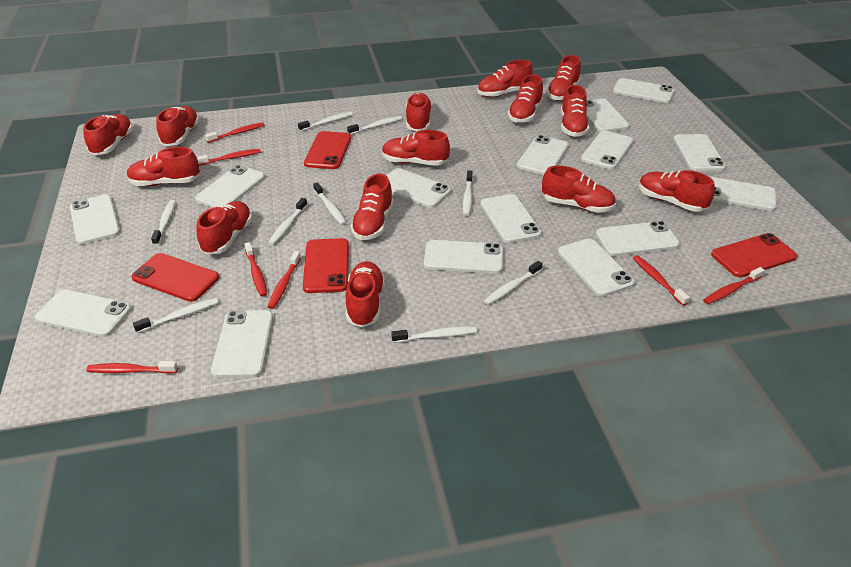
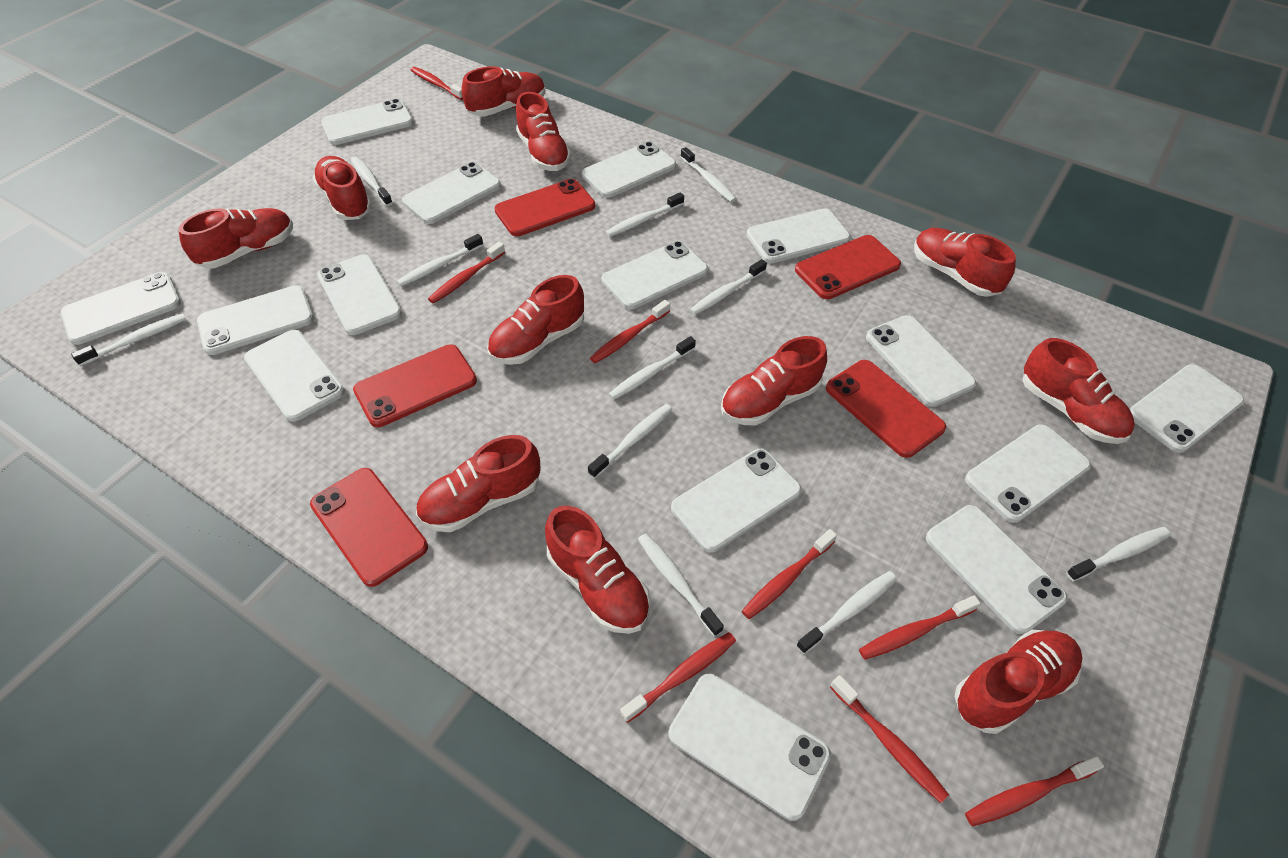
red phone: [131,253,219,302] [303,238,349,293] [304,131,351,169] [711,233,798,277] = 4 -> [310,468,428,587] [353,344,477,427] [494,179,595,236] [795,235,901,299] [826,360,946,458] = 5
red shoe: [83,114,133,155] [127,147,200,186] [156,106,200,146] [196,201,252,255] [346,261,385,327] [351,174,393,240] [382,130,450,166] [406,93,432,131] [477,60,533,97] [507,74,543,123] [542,166,616,213] [546,55,581,101] [561,85,589,137] [639,170,715,212] = 14 -> [178,208,293,268] [312,156,372,220] [416,435,541,532] [462,66,546,117] [487,275,584,365] [516,92,571,171] [545,506,651,634] [721,336,827,426] [914,228,1016,297] [955,630,1082,734] [1022,338,1135,444] = 11
red toothbrush: [86,361,178,374] [197,149,261,166] [205,122,265,143] [244,242,267,297] [267,251,301,309] [633,255,690,306] [703,267,765,304] = 7 -> [410,67,463,100] [428,242,505,304] [590,300,670,363] [620,632,736,723] [742,529,837,619] [830,675,949,803] [859,595,981,660] [965,756,1104,826] = 8
white toothbrush: [133,298,219,333] [151,200,176,245] [268,198,307,245] [298,112,353,131] [313,182,347,225] [347,116,402,134] [391,326,477,343] [463,170,473,216] [484,261,543,305] = 9 -> [71,313,186,366] [351,157,393,206] [397,234,483,287] [588,404,672,479] [606,192,684,237] [609,336,696,400] [638,533,724,637] [681,147,736,202] [690,259,767,315] [796,571,897,654] [1066,527,1171,581] = 11

